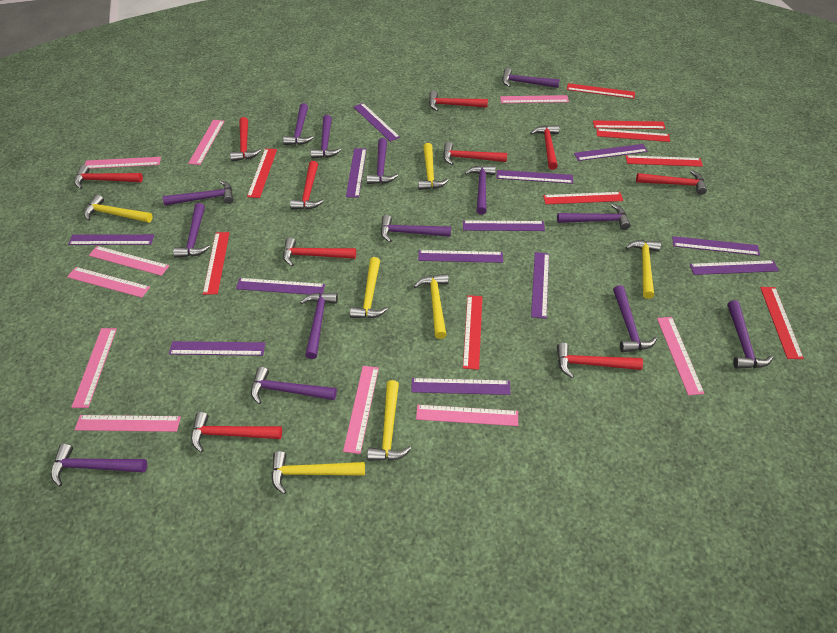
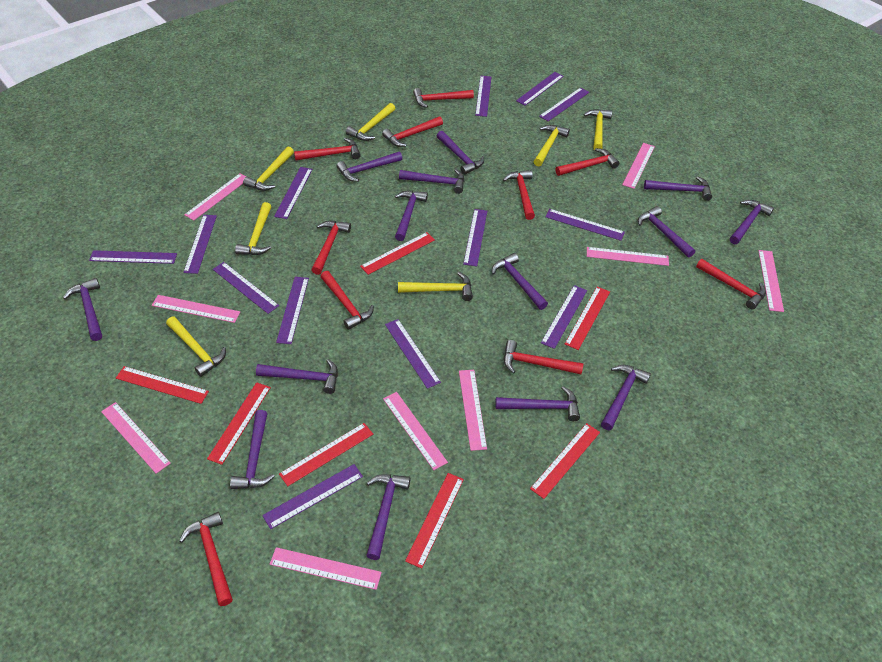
pink ruler: [67,267,150,298] [71,328,117,408] [74,415,181,432] [85,157,161,169] [89,246,169,276] [188,120,224,165] [343,366,379,454] [416,405,518,426] [500,95,569,103] [657,317,704,395] = 10 -> [101,402,171,474] [152,295,240,323] [184,173,246,221] [270,547,382,590] [383,392,448,470] [459,370,487,451] [587,247,669,266] [622,143,655,189] [758,250,784,312] = 9
red ruler: [203,232,230,295] [247,148,277,198] [463,295,482,370] [543,192,623,204] [567,83,635,99] [593,120,666,129] [597,129,670,142] [626,155,703,167] [760,287,804,359] = 9 -> [116,366,209,404] [207,382,271,465] [279,423,373,486] [360,232,435,275] [405,473,464,569] [530,423,600,499] [565,287,610,350] = 7

